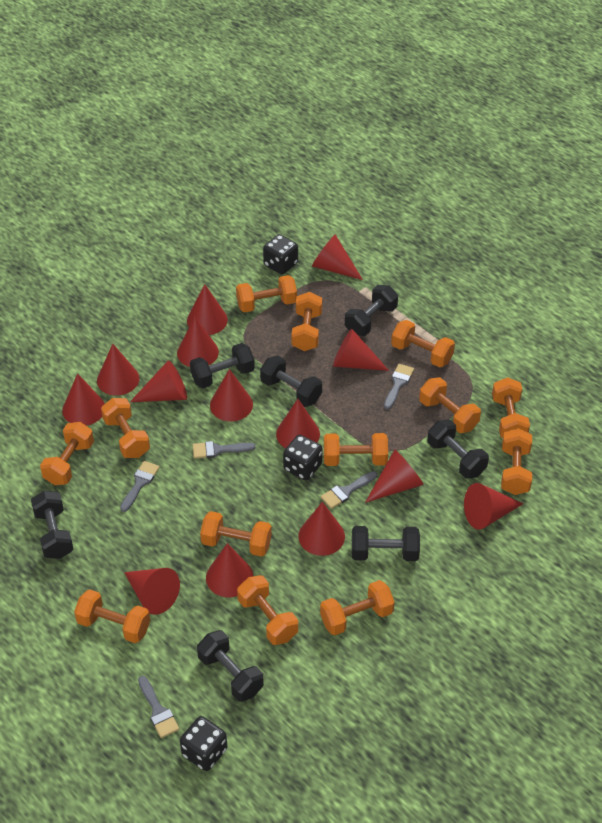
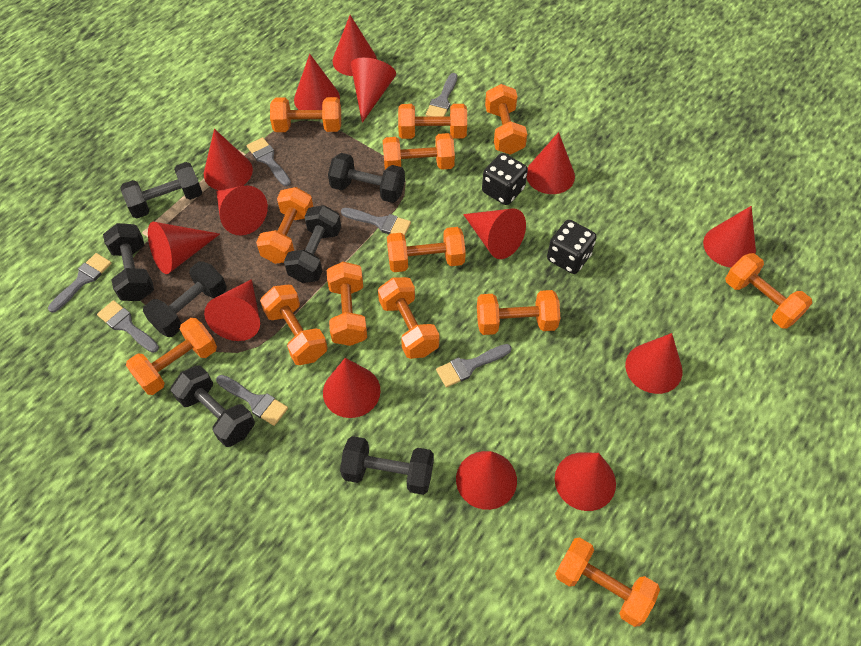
black dice: [180,716,227,771] [263,234,298,275] [283,435,323,480] = 3 -> [482,153,528,205] [547,220,597,274] = 2
grey brush: [120,461,160,512] [138,676,179,738] [193,441,255,459] [321,471,377,509] [384,364,414,410] = 5 -> [48,253,112,313] [97,300,159,353] [216,375,288,426] [247,137,291,186] [341,208,411,235] [426,73,457,117] [436,344,512,387] = 7

